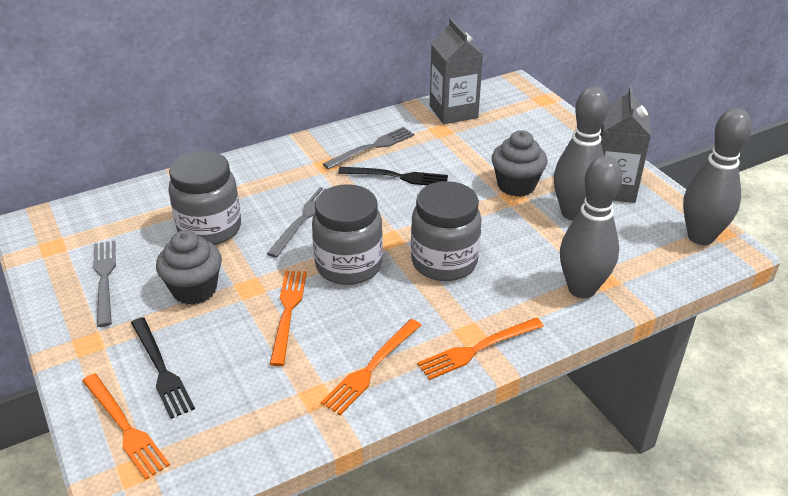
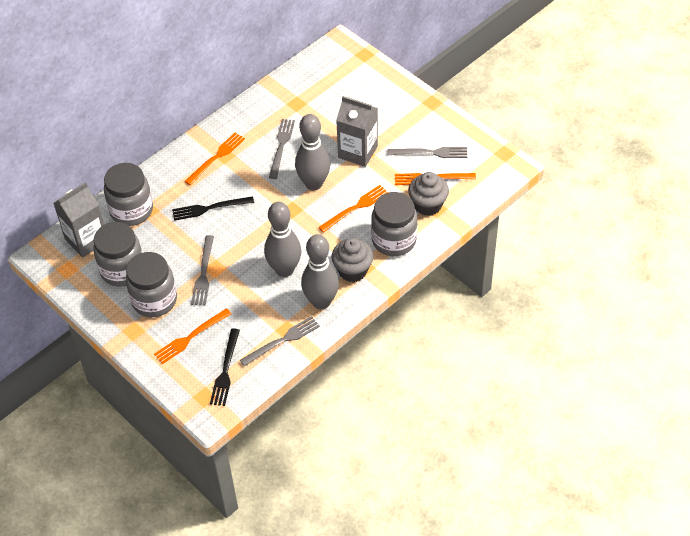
grey fork: [93,241,116,327] [267,187,326,258] [323,127,414,169] = 3 -> [191,235,214,306] [240,316,320,367] [269,119,295,179] [388,147,467,158] = 4
grey jar: [168,151,241,245] [312,184,383,285] [411,181,482,281] = 3 -> [93,222,142,287] [104,163,153,226] [126,252,177,317] [371,192,417,256] = 4

